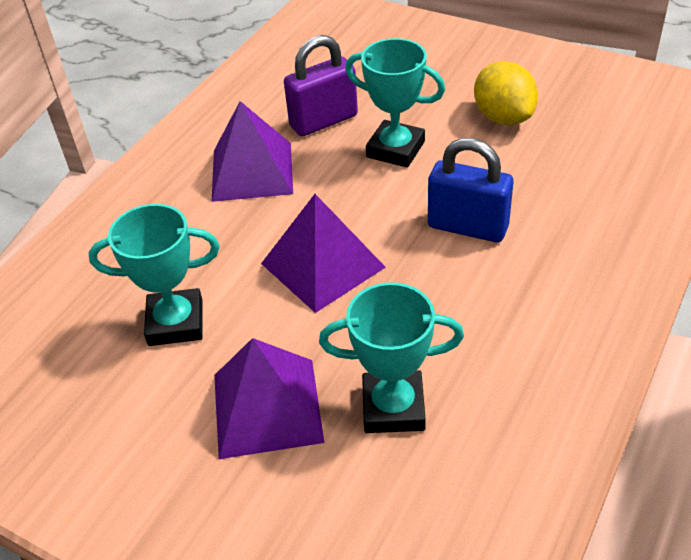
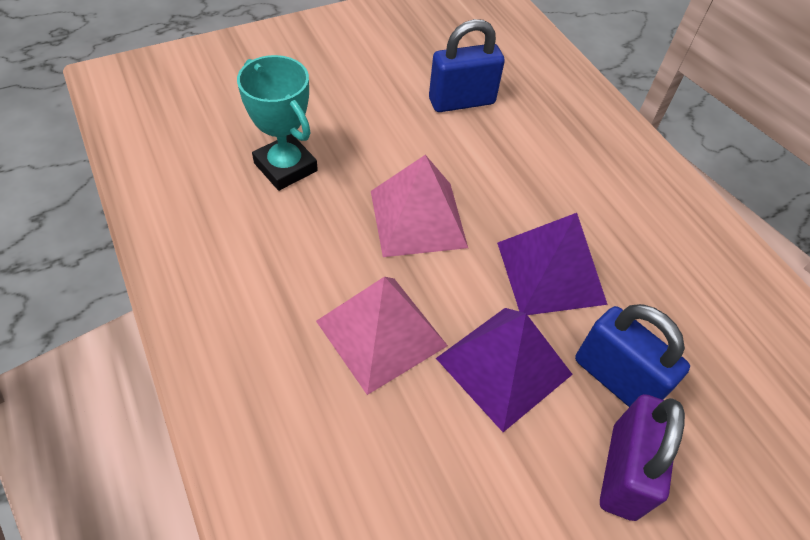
blue padlock: [428,138,513,242] = 1 -> [429,19,505,112] [575,304,690,407] = 2
pink pyramid: none = 0 -> [316,277,448,395] [371,155,468,257] = 2
purple pyramid: [212,101,293,202] [214,338,324,459] [261,194,386,313] = 3 -> [436,308,573,432] [497,213,608,315] = 2
turquoise trophy: [88,204,220,346] [319,282,464,433] [345,38,445,168] = 3 -> [237,55,318,191] = 1
yellow lemon: [474,61,538,125] = 1 -> none = 0

